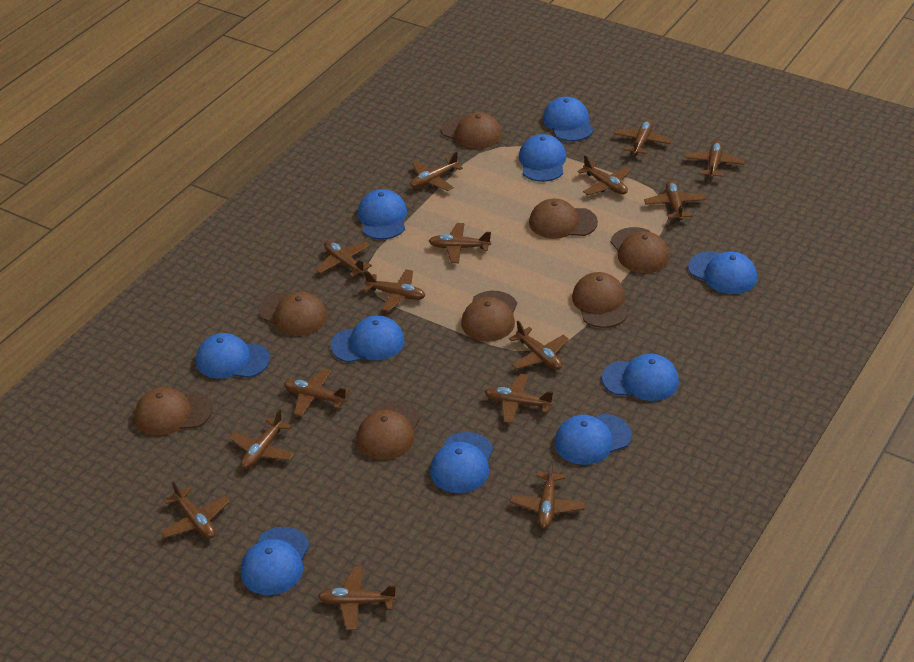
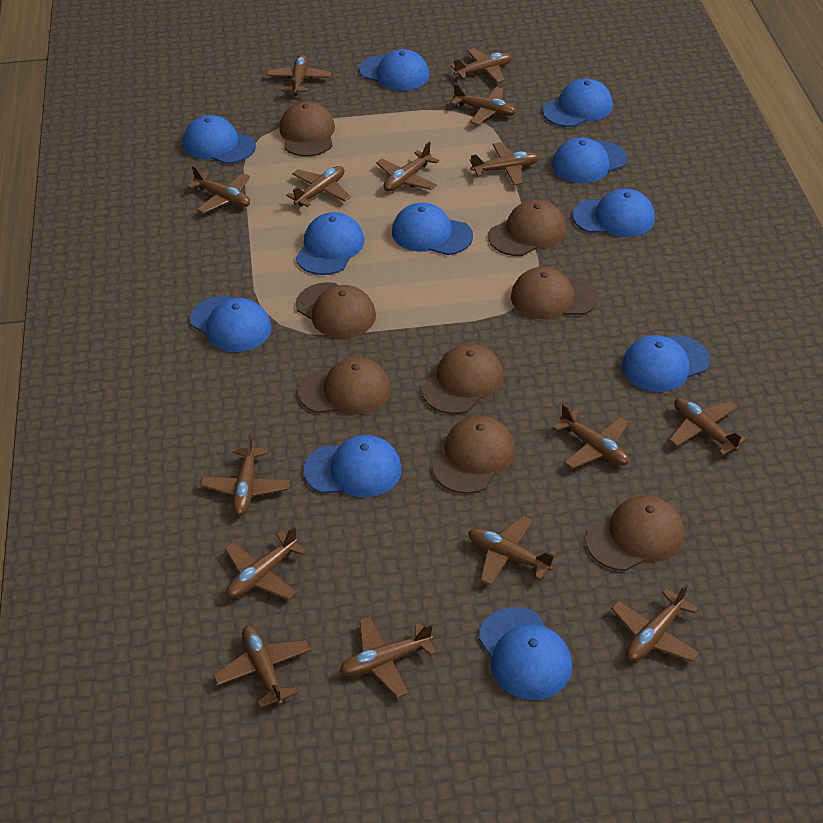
blue cap: [196,333,270,379] [241,527,310,595] [331,315,405,362] [358,189,407,239] [430,432,493,493] [519,134,566,182] [543,97,594,141] [554,414,632,465] [602,354,679,401] [688,251,757,294] = 10 -> [183,115,256,164] [190,296,271,352] [296,212,364,275] [303,435,402,497] [359,49,429,91] [392,203,473,255] [478,607,572,700] [543,78,613,127] [552,137,627,183] [572,189,655,237] [622,335,710,392] = 11

